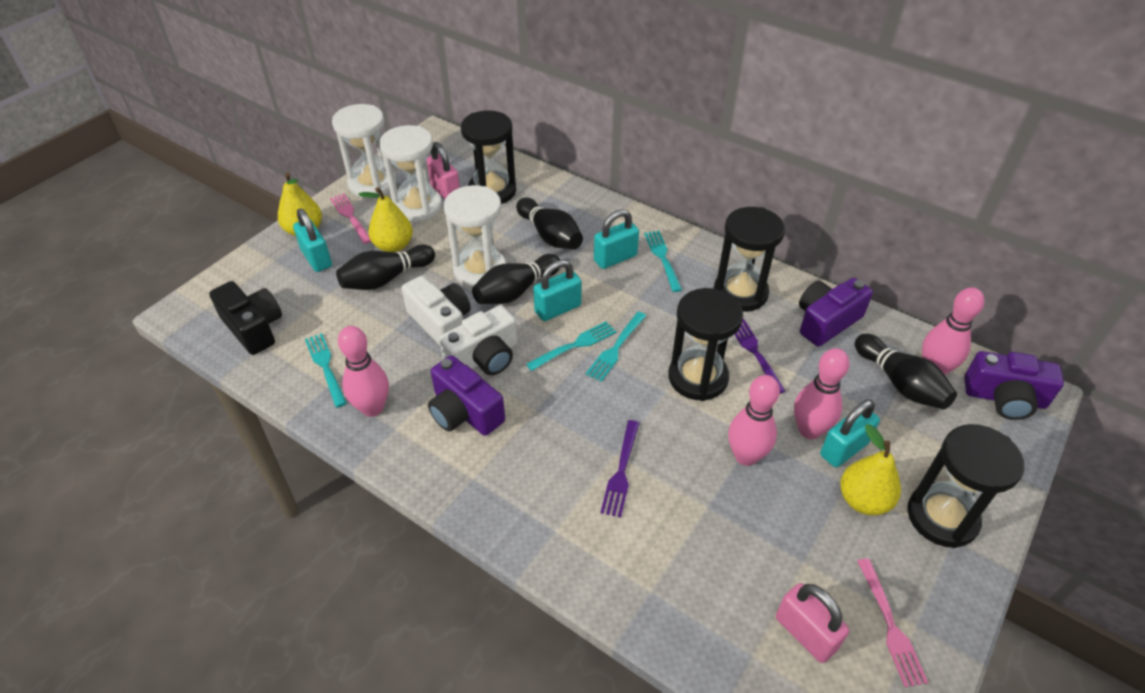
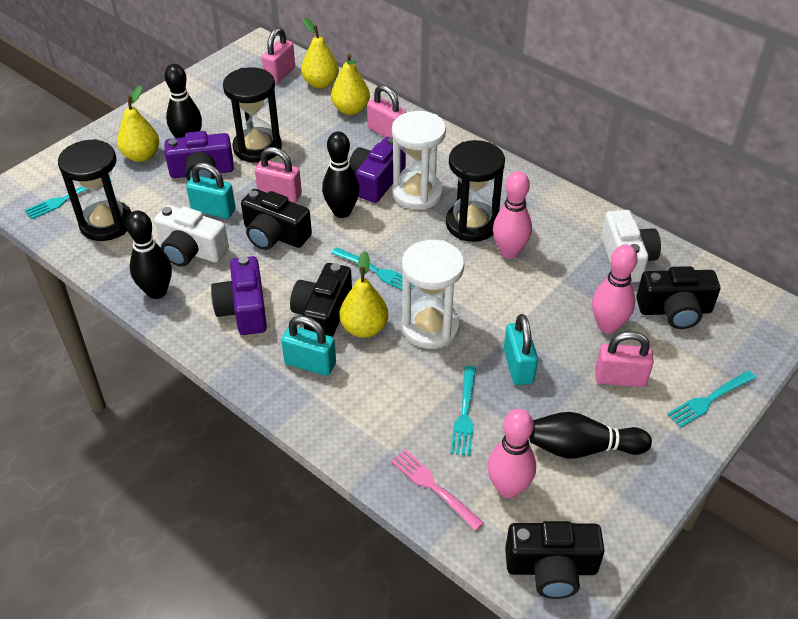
black camera: [209,281,282,355] = 1 -> [241,189,312,250] [290,263,352,337] [505,521,605,599] [636,266,720,329] = 4
black hourglass: [461,110,516,204] [669,288,743,401] [714,207,785,312] [907,424,1024,548] = 4 -> [58,139,131,241] [223,67,282,163] [446,140,505,242] = 3
pink bowling pin: [338,326,389,417] [728,375,780,466] [794,348,850,439] [922,287,984,375] = 4 -> [487,409,536,498] [493,171,532,259] [592,245,638,334] = 3
pink fork: [330,193,371,244] [857,558,928,687] = 2 -> [391,449,484,531] = 1
pink padlock: [426,142,460,200] [776,583,849,663] = 2 -> [255,147,302,203] [262,27,295,84] [367,85,406,137] [595,331,654,387] = 4
purple fork: [600,420,639,518] [734,319,786,394] = 2 -> none = 0
turquoise padlock: [293,208,332,272] [533,260,582,321] [594,209,639,269] [820,400,880,467] = 4 -> [186,163,236,219] [281,315,336,376] [504,314,538,385] = 3
white hourglass: [332,104,396,199] [379,125,442,222] [444,185,506,288] = 3 -> [392,111,446,210] [402,240,464,349] = 2
yellow pear: [278,173,322,236] [359,187,413,252] [840,424,901,515] = 3 -> [117,86,159,162] [301,18,339,88] [331,53,370,115] [339,251,389,338] = 4

